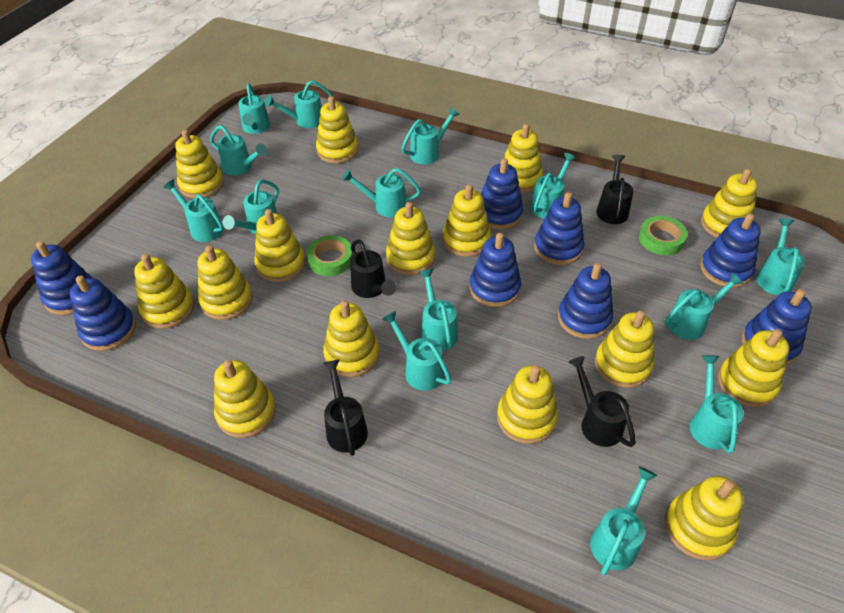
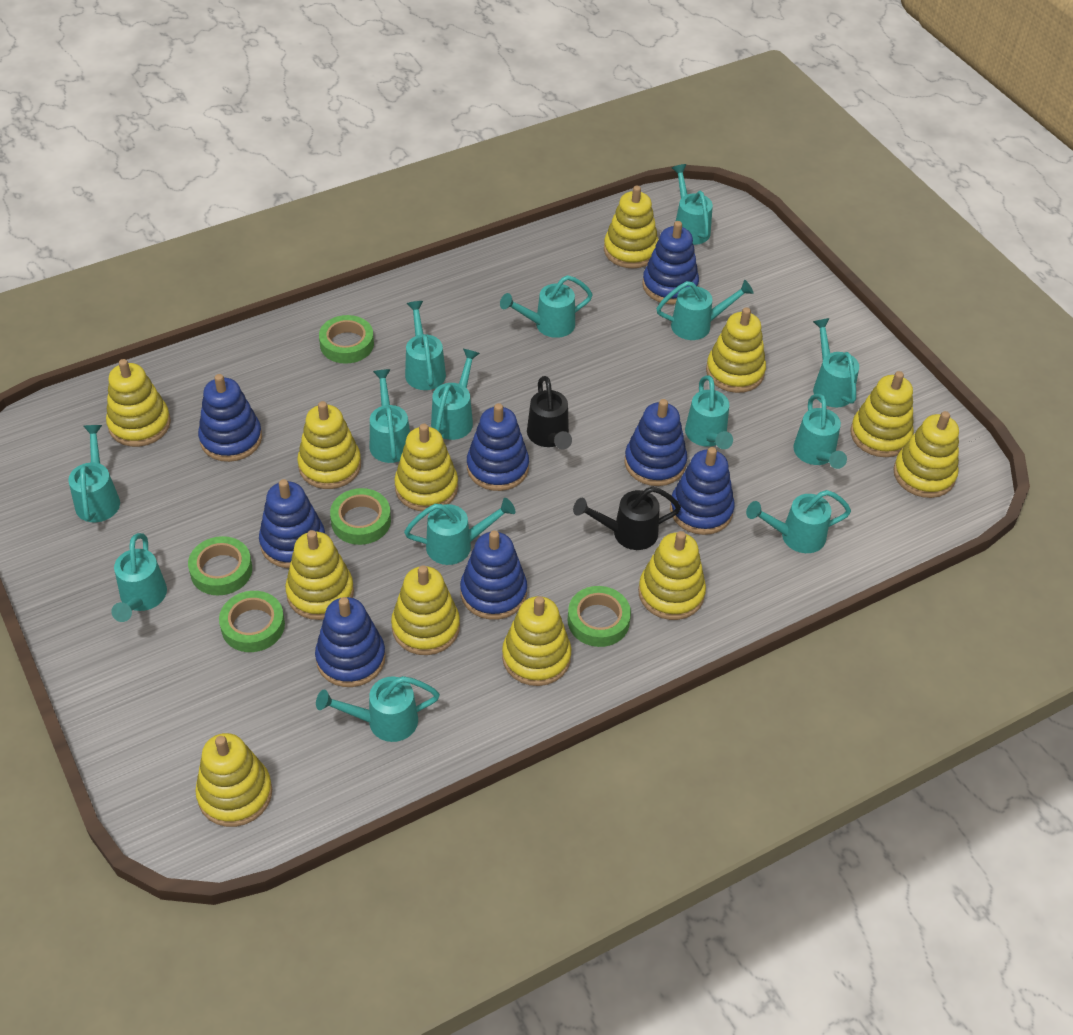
black watering can: [323,359,368,456] [350,239,396,298] [568,356,636,447] [596,155,633,224] = 4 -> [527,376,572,449] [573,487,681,550] = 2
green tape: [306,235,353,276] [639,216,688,255] = 2 -> [188,536,252,595] [219,591,285,652] [319,315,374,364] [330,488,391,545] [568,586,631,647] = 5
yellow stacking toy: [134,254,194,329] [175,130,224,199] [198,245,253,320] [214,360,276,438] [254,209,305,282] [316,96,359,163] [323,300,380,377] [386,202,435,275] [443,184,491,257] [497,365,558,444] [504,124,543,193] [595,310,654,388] [665,476,744,560] [701,169,758,238] [718,329,789,407] = 15 -> [106,359,171,447] [195,733,272,827] [285,530,354,620] [297,401,361,489] [391,565,460,655] [394,424,458,511] [502,596,571,686] [604,186,658,268] [638,531,706,620] [706,307,766,393] [850,371,914,457] [893,411,959,498] = 12

